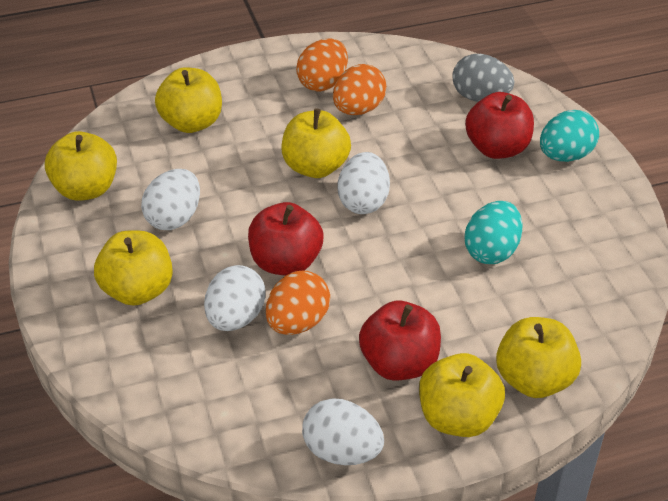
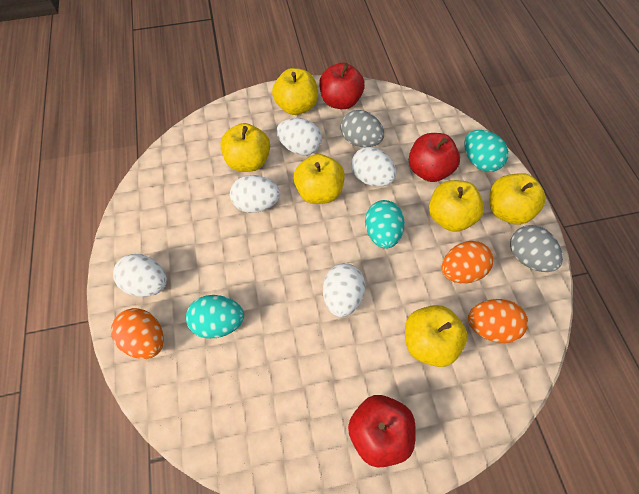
grey egg: [452,54,514,102] = 1 -> [341,110,384,147] [510,225,563,272] = 2
turquoise egg: [464,201,523,264] [540,110,599,162] = 2 -> [186,295,244,338] [365,200,405,249] [464,130,509,172] = 3
white egg: [141,169,200,230] [204,265,266,331] [302,398,384,465] [337,152,390,214] = 4 -> [113,254,167,297] [230,175,280,213] [276,118,322,155] [323,263,365,317] [351,147,396,187] = 5

